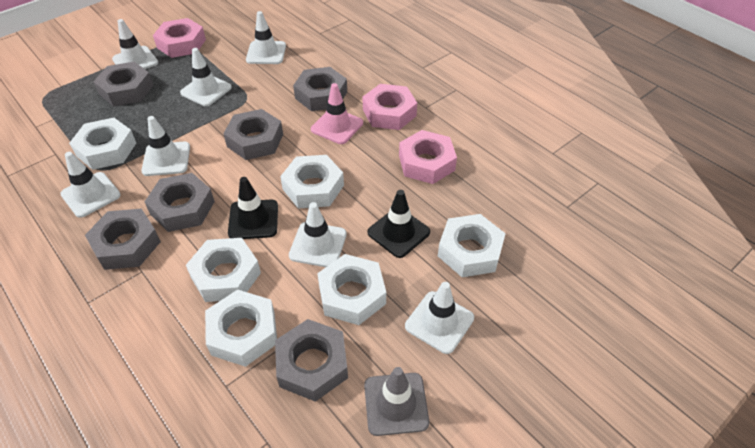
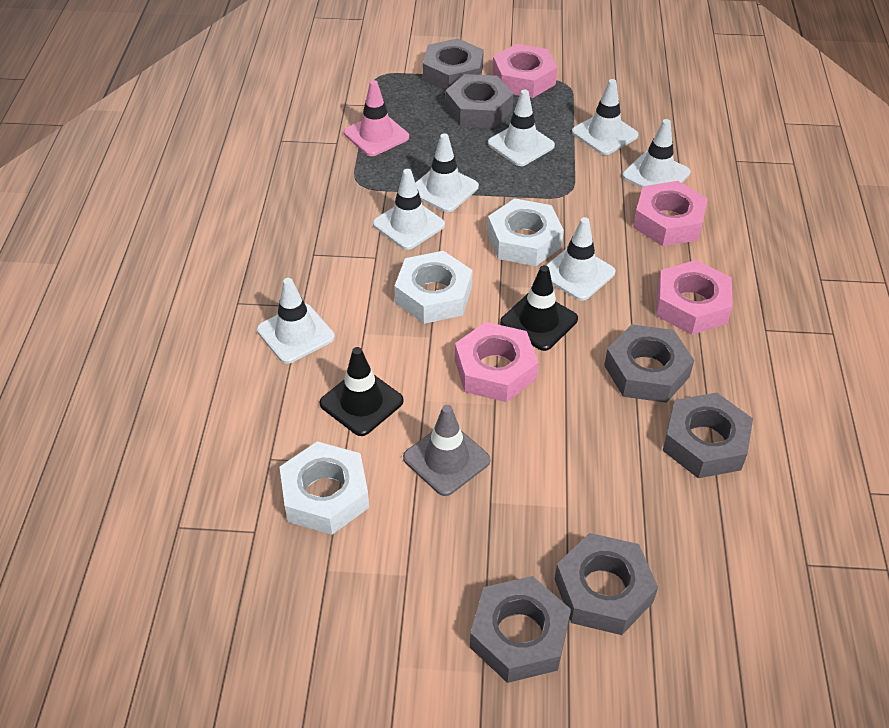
pink nut: [153,18,206,58] [363,84,417,130] [399,130,457,184] = 3 -> [455,322,539,402] [492,44,557,98] [633,181,708,246] [656,260,733,335] = 4
white nut: [69,118,136,170] [186,238,261,302] [205,290,277,367] [280,155,344,209] [317,254,386,325] [438,214,506,277] = 6 -> [280,441,369,535] [394,251,473,324] [487,198,564,266] = 3

